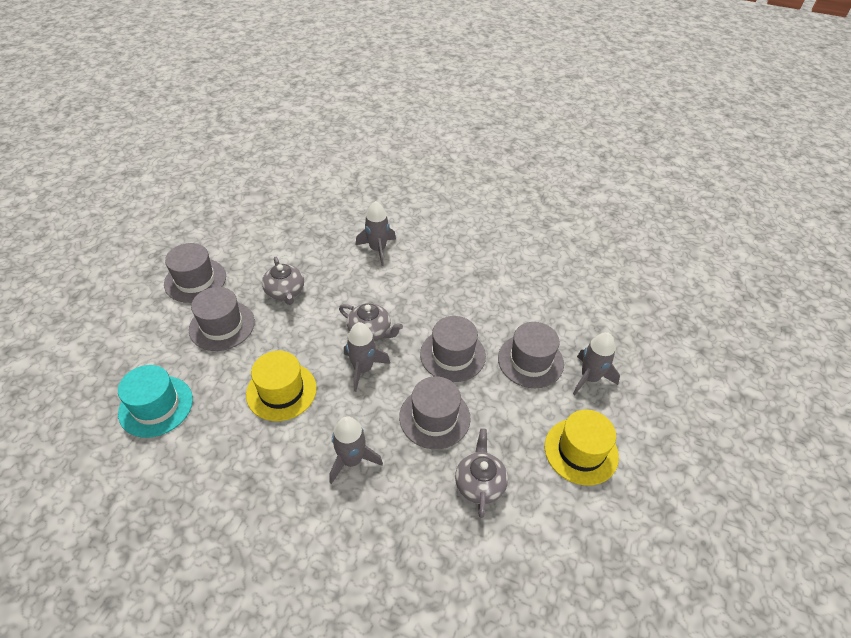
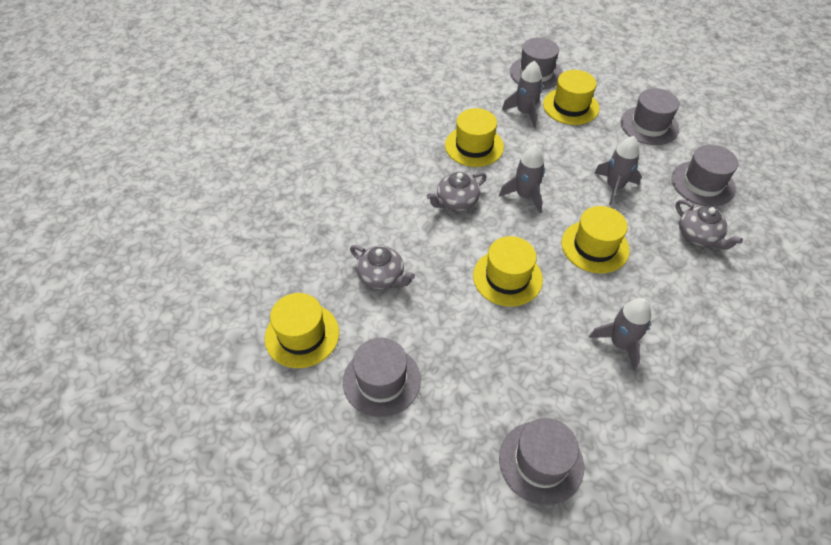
turquoise hat: [118,365,193,438] = 1 -> none = 0
yellow hat: [246,351,317,421] [545,410,619,486] = 2 -> [265,293,339,368] [445,108,504,167] [473,236,543,307] [543,70,599,125] [562,206,630,274] = 5

